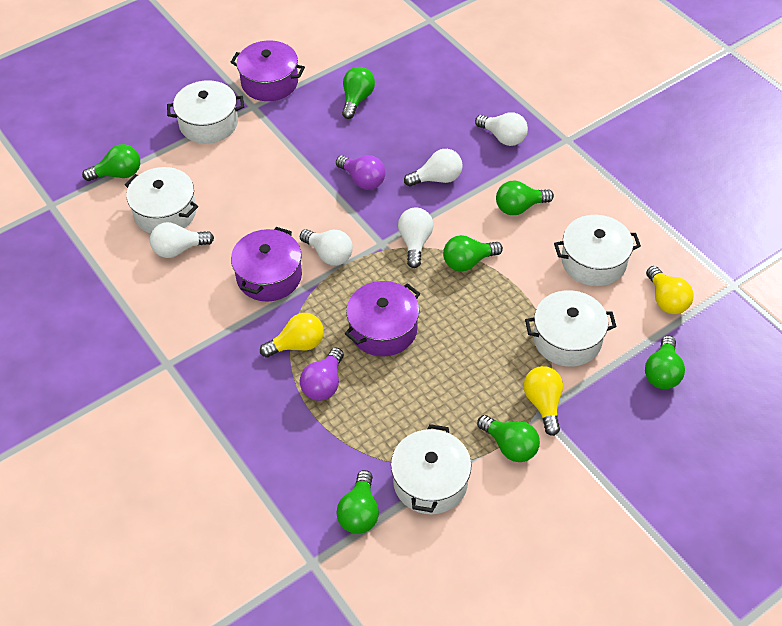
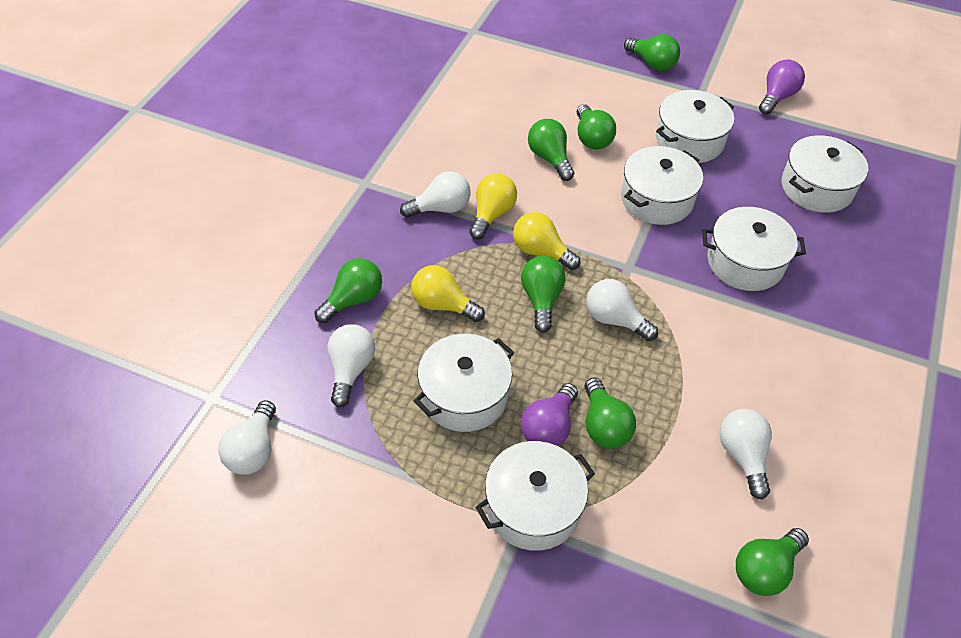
purple pot: [230,41,305,101] [231,227,302,301] [345,281,420,357] = 3 -> none = 0
white pot: [125,167,198,234] [167,80,244,144] [391,424,471,514] [525,290,617,367] [554,215,641,286] = 5 -> [414,334,514,432] [475,441,595,551] [621,146,703,225] [656,90,734,163] [702,207,806,291] [782,135,868,213] = 6

